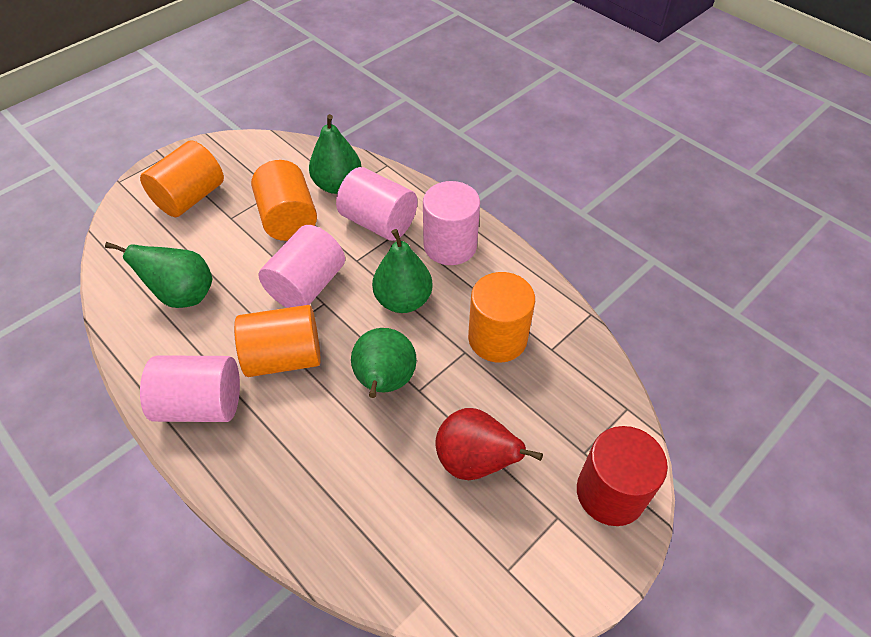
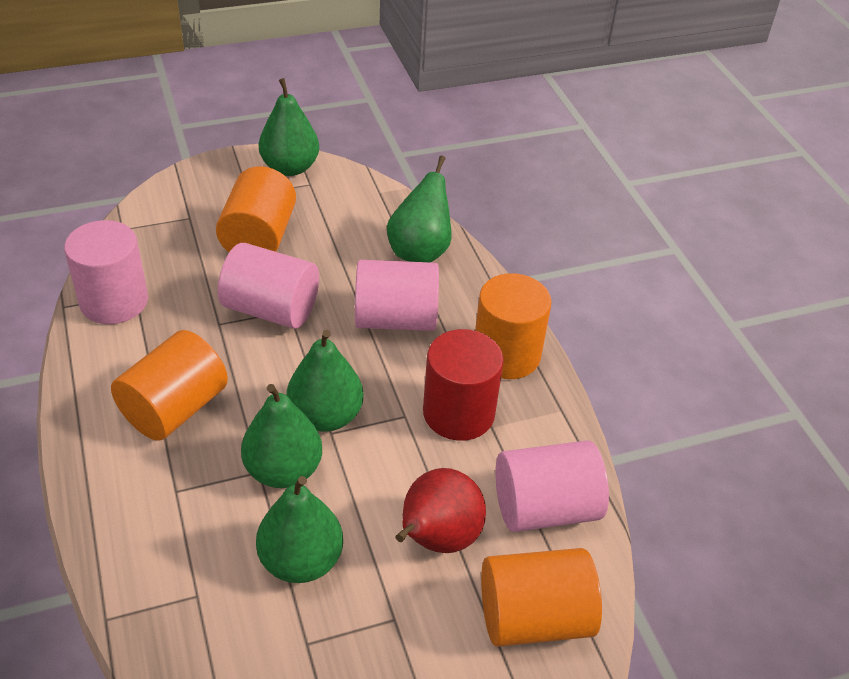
green pear: [105,242,212,308] [309,114,362,194] [351,328,417,398] [372,229,433,313] = 4 -> [241,384,322,488] [256,476,343,583] [259,78,319,176] [286,330,364,432] [387,156,451,262] = 5

